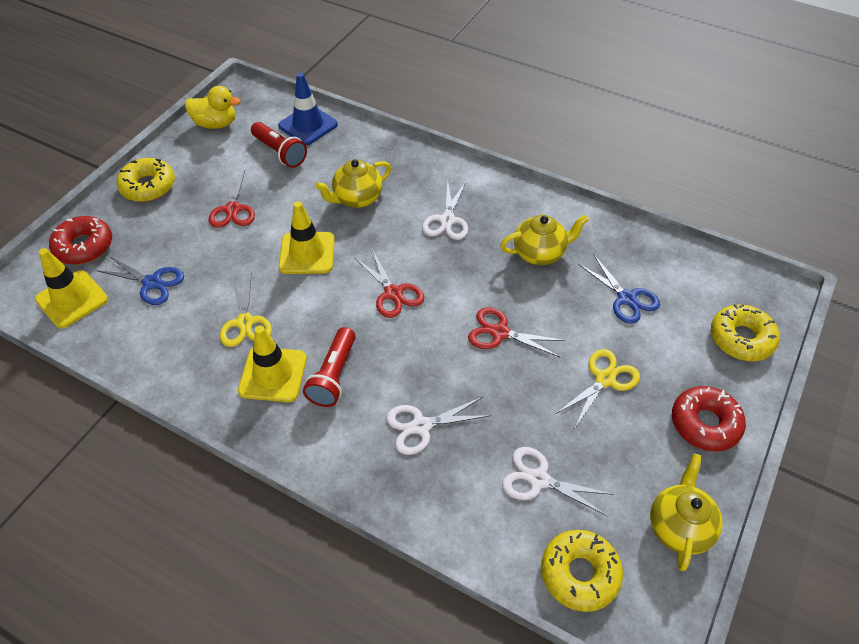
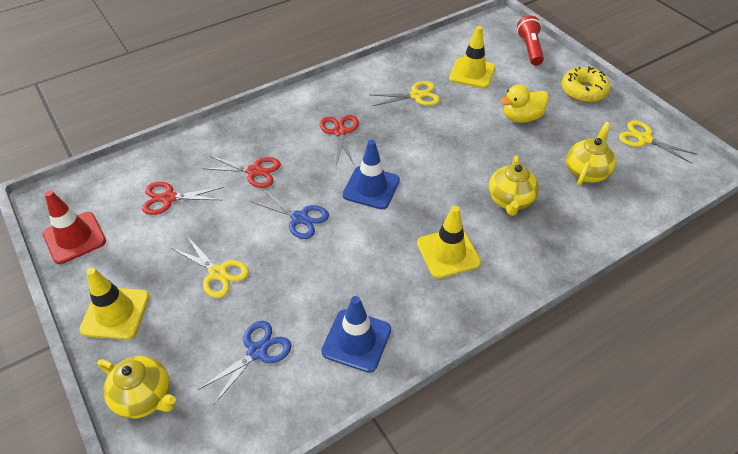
blue traffic cone: [278,73,338,145] = 1 -> [321,296,391,373] [342,140,400,209] = 2
red donut: [49,216,112,265] [672,386,746,451] = 2 -> none = 0
red flashlight: [251,122,307,168] [303,327,356,407] = 2 -> [517,16,544,66] = 1
red traffic cone: none = 0 -> [43,190,106,264] = 1
white scissors: [386,397,491,455] [422,180,468,240] [502,447,614,517] = 3 -> none = 0
yellow donut: [116,158,175,202] [541,530,623,612] [711,304,780,361] = 3 -> [561,66,610,103] = 1
yellow scissors: [220,272,272,347] [556,349,640,428] = 2 -> [172,236,249,298] [371,81,440,106] [619,120,698,164] = 3

